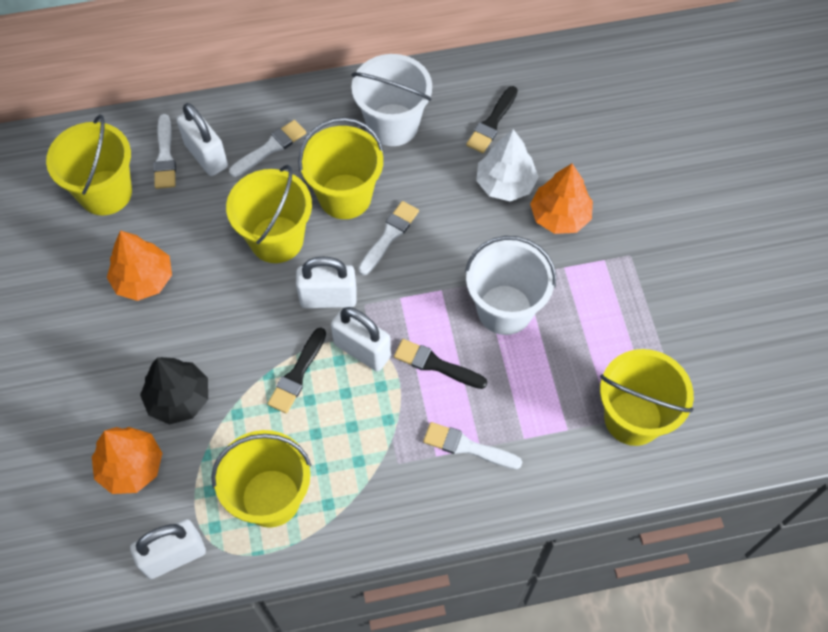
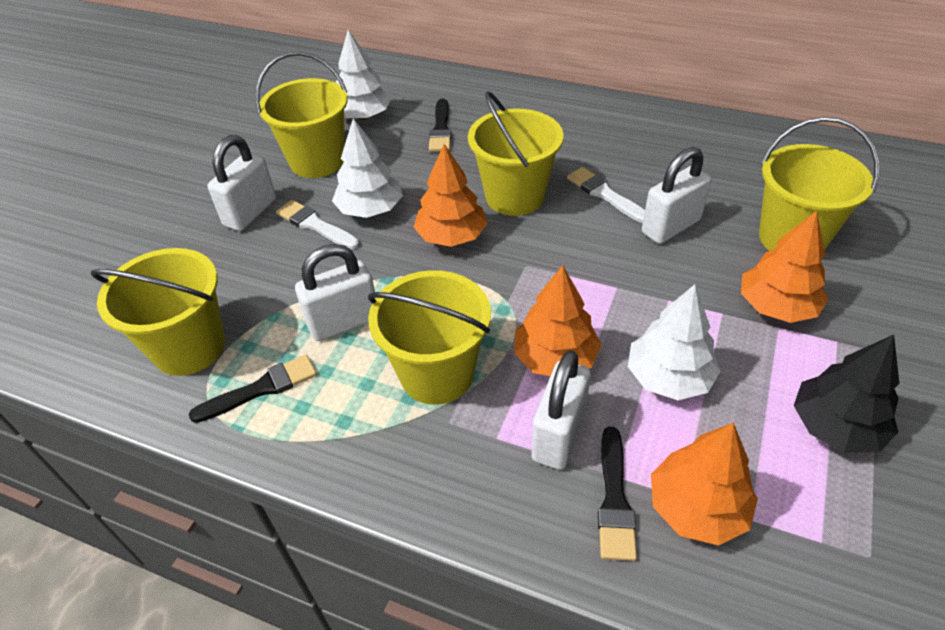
orange tree: [92,427,162,494] [107,230,172,301] [530,163,593,234] = 3 -> [413,144,488,247] [514,265,602,376] [651,422,758,545] [741,211,828,323] = 4
white brush: [154,114,176,189] [229,120,306,177] [358,201,419,275] [423,422,522,469] = 4 -> [276,200,359,249] [567,167,645,223] = 2
white bucket: [351,54,432,146] [465,236,556,335] = 2 -> none = 0
white tree: [476,129,539,201] = 1 -> [332,118,403,218] [336,29,392,120] [628,284,720,400] = 3

